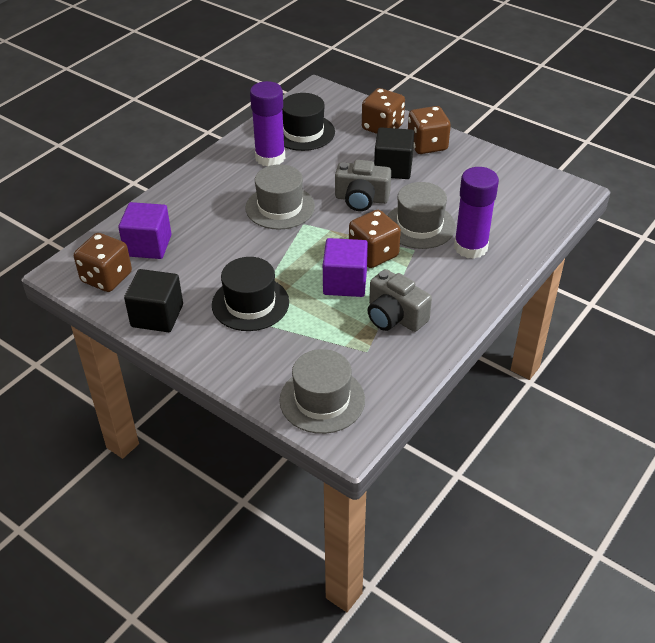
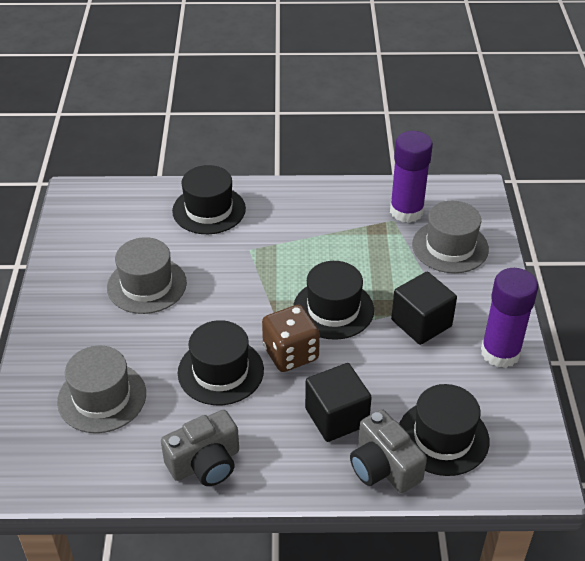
black hat: [212,257,289,331] [282,93,335,151] = 2 -> [172,165,246,234] [178,320,264,405] [293,261,374,340] [399,384,489,476] = 4
brown dice: [74,233,132,292] [349,210,401,268] [362,88,405,134] [408,106,451,154] = 4 -> [262,305,320,372] = 1
purple cube: [118,202,172,259] [323,238,368,297] = 2 -> none = 0

